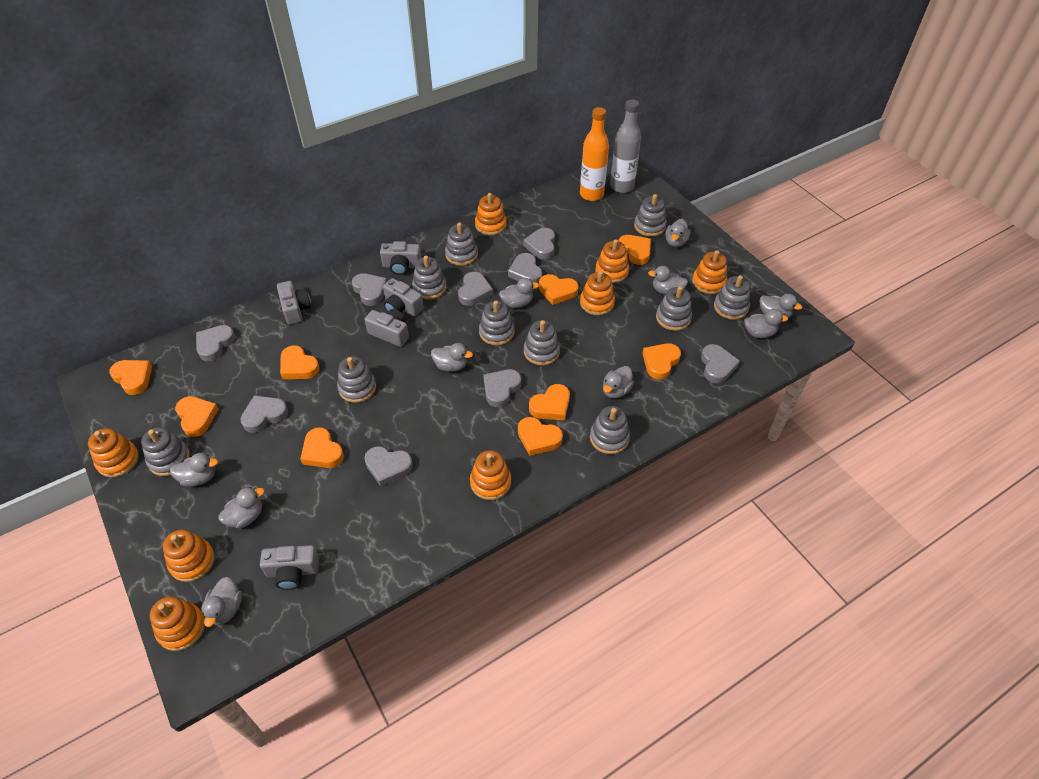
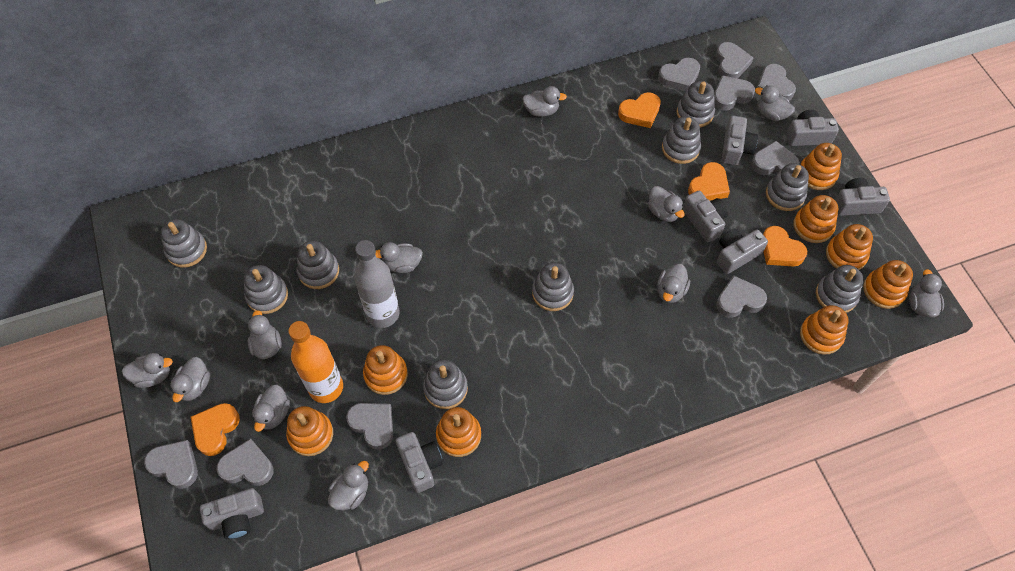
grey camera: [260,545,319,590] [277,281,311,325] [365,309,409,347] [380,241,422,275] [383,278,424,317] = 5 -> [200,488,264,539] [396,432,443,493] [682,191,728,242] [717,229,768,274] [722,115,758,165] [787,110,839,146] [835,178,890,216] = 7
grey duck: [170,453,218,487] [201,577,242,627] [218,487,264,529] [431,343,473,372] [499,278,539,308] [603,366,634,398] [648,266,688,295] [665,219,691,247] [744,309,788,338] [760,294,802,318] = 10 -> [122,353,173,388] [170,357,210,402] [248,310,282,359] [252,384,290,432] [328,461,369,510] [375,242,423,273] [522,86,567,117] [648,186,685,222] [657,264,690,303] [755,85,795,121] [909,269,944,318] = 11
grey stacking toy: [141,427,190,476] [337,356,376,403] [412,256,447,299] [445,222,478,266] [479,301,515,345] [524,320,560,365] [590,406,630,454] [634,194,667,237] [656,286,692,331] [714,275,750,320] = 10 -> [161,219,207,268] [244,265,288,314] [297,241,339,289] [423,359,468,409] [532,262,574,311] [662,117,701,164] [676,81,715,128] [766,163,809,211] [816,265,864,313] = 9
orange heart: [109,360,152,395] [175,396,219,437] [280,345,320,379] [300,427,344,468] [518,417,563,456] [529,384,570,420] [539,274,579,305] [618,235,651,265] [642,343,681,380] = 9 -> [191,403,240,456] [618,92,661,128] [688,162,730,201] [763,226,807,267] = 4

